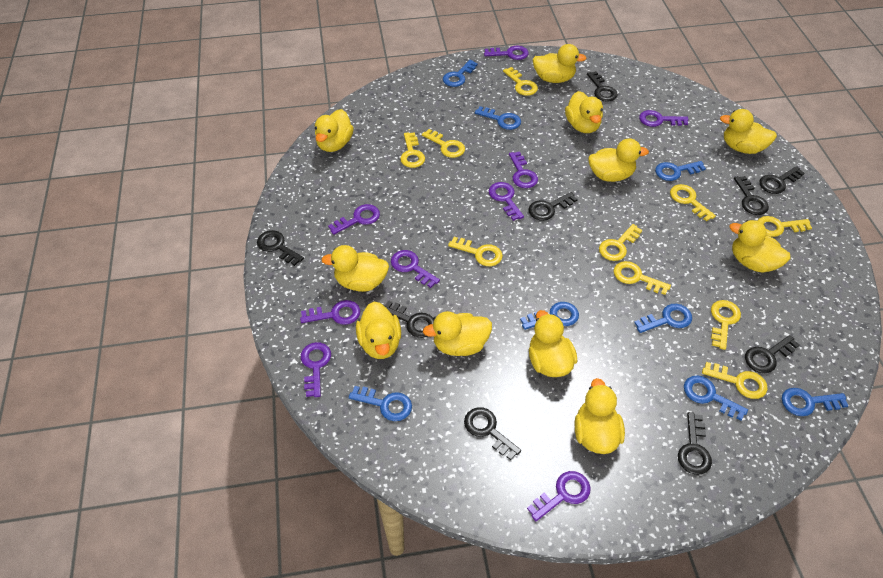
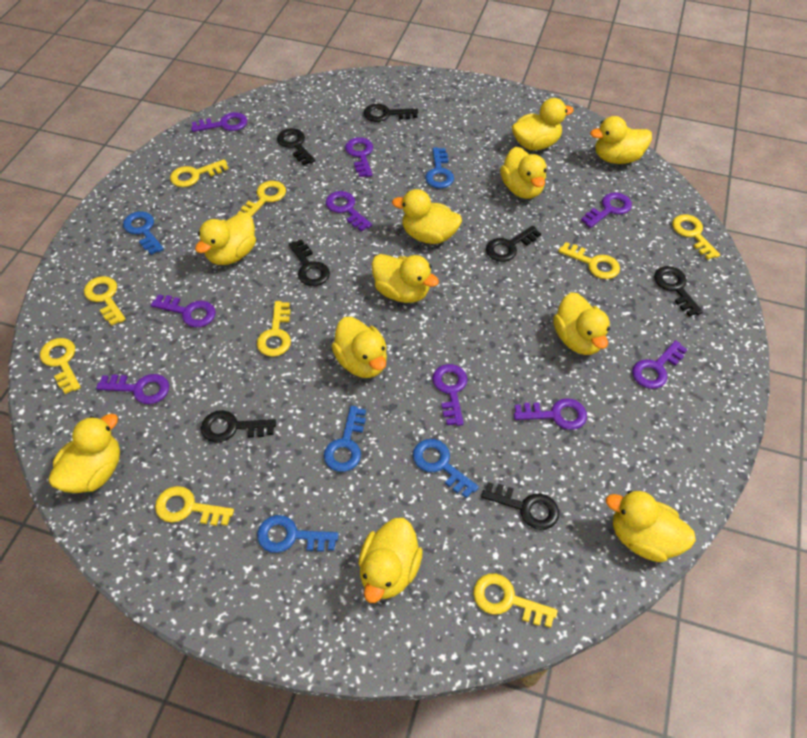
black key: [257,230,304,266] [384,300,434,338] [464,407,521,460] [528,192,578,221] [587,71,618,102] [678,412,712,475] [734,176,769,215] [745,335,799,373] [759,166,805,194] = 9 -> [201,410,276,443] [277,128,315,165] [289,239,330,286] [363,104,418,122] [481,482,559,530] [486,226,541,262] [654,266,703,317] = 7
blue key: [349,386,412,421] [443,60,478,87] [475,106,521,130] [520,302,579,330] [634,304,692,333] [655,161,706,181] [684,375,748,420] [782,388,848,416] = 8 -> [123,211,164,255] [257,515,339,553] [324,406,366,472] [413,439,479,498] [425,147,454,188] = 5
yellow key: [400,132,425,168] [422,129,465,158] [448,237,503,266] [503,67,538,96] [599,224,642,261] [613,261,671,295] [670,184,716,222] [702,362,768,399] [711,300,741,350] [757,216,812,237] = 10 -> [40,338,81,394] [84,276,126,326] [155,486,234,526] [170,159,229,187] [237,181,286,217] [257,301,291,357] [473,574,558,628] [558,242,620,279] [672,214,721,260] = 9

